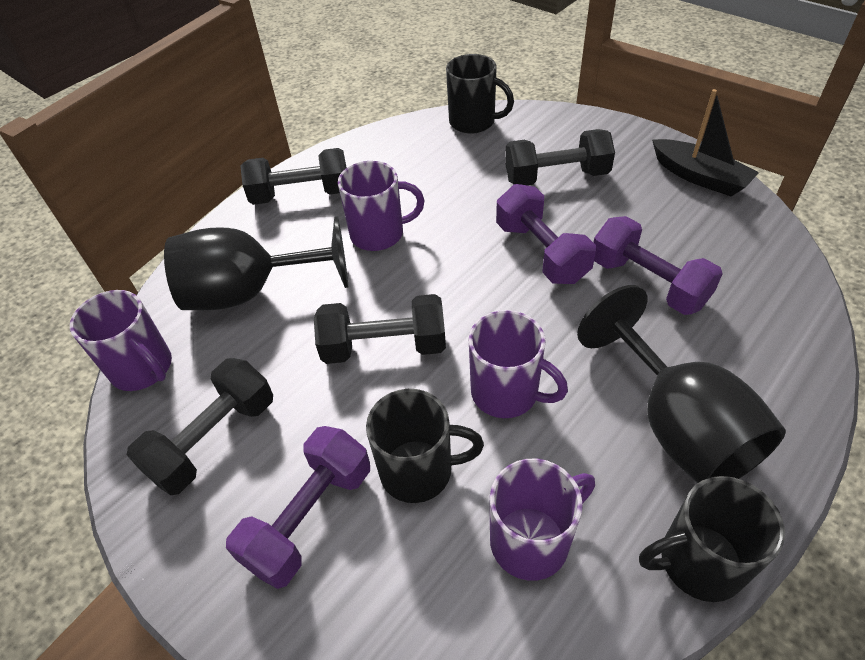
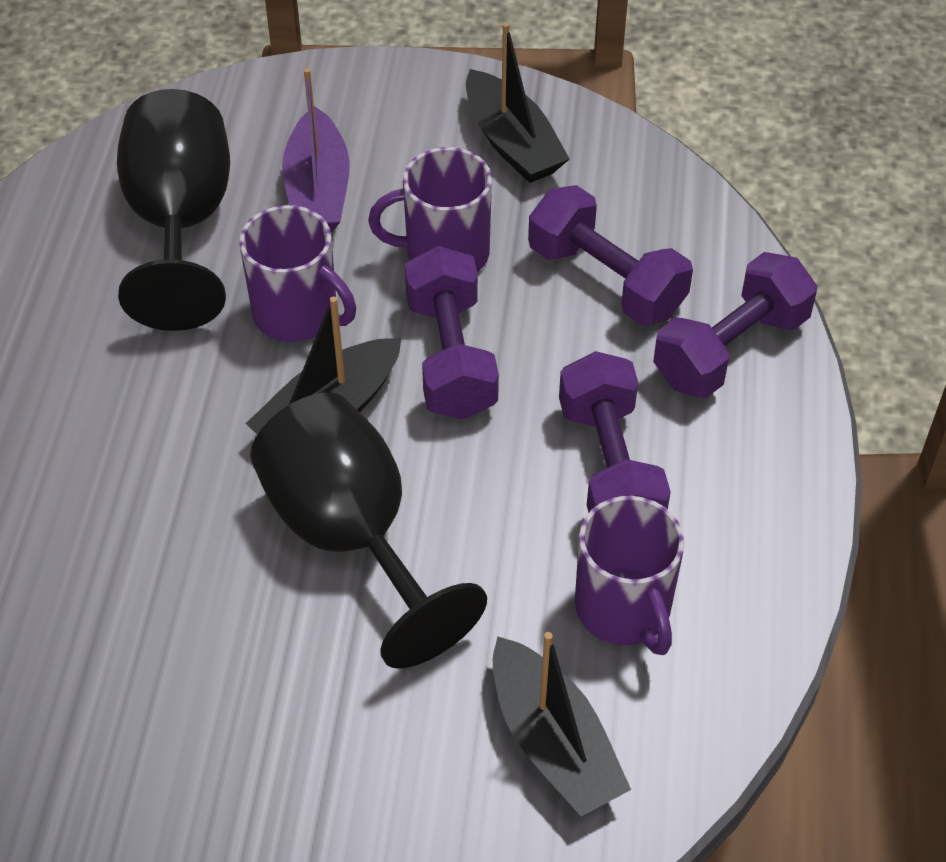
black boat: [652,89,759,196] = 1 -> [245,296,401,435] [466,23,570,183] [492,632,631,816] = 3
black dumbbell: [127,358,273,495] [240,148,347,205] [314,294,446,364] [505,129,615,186] = 4 -> none = 0
black mug: [366,389,484,503] [446,54,514,134] [639,476,785,602] = 3 -> none = 0
purple boat: none = 0 -> [282,68,350,232] = 1
purple dumbbell: [226,426,370,589] [496,184,596,284] [593,216,723,315] = 3 -> [405,246,499,420] [528,185,693,326] [559,351,671,513] [653,252,817,398] = 4
purple mug: [70,290,172,391] [338,161,425,251] [469,310,568,418] [490,459,595,581] = 4 -> [239,205,356,342] [368,147,492,272] [575,496,685,655] = 3

